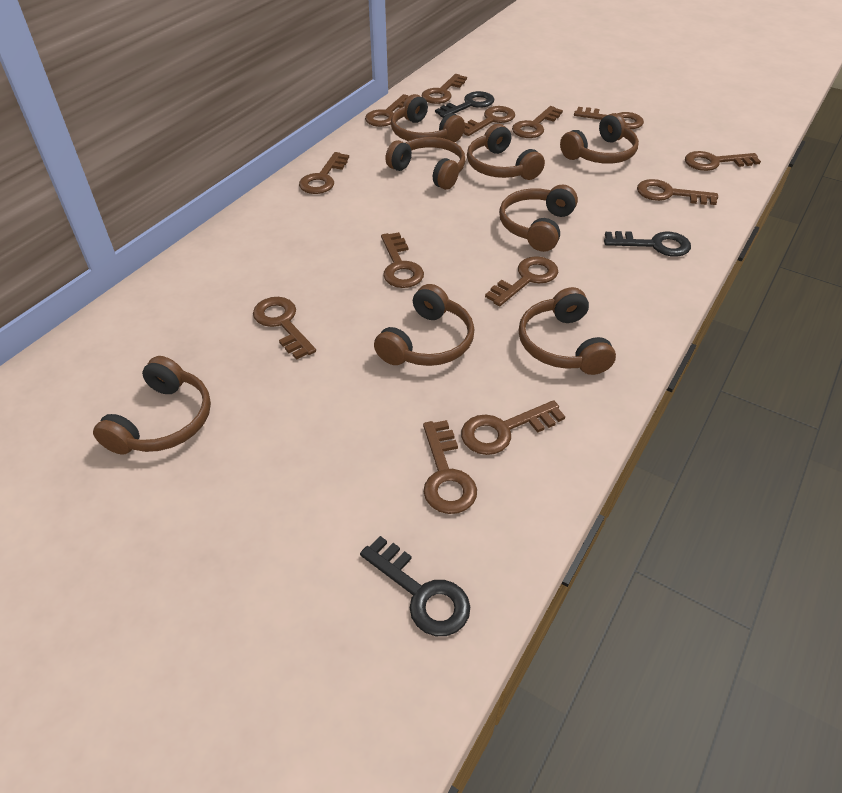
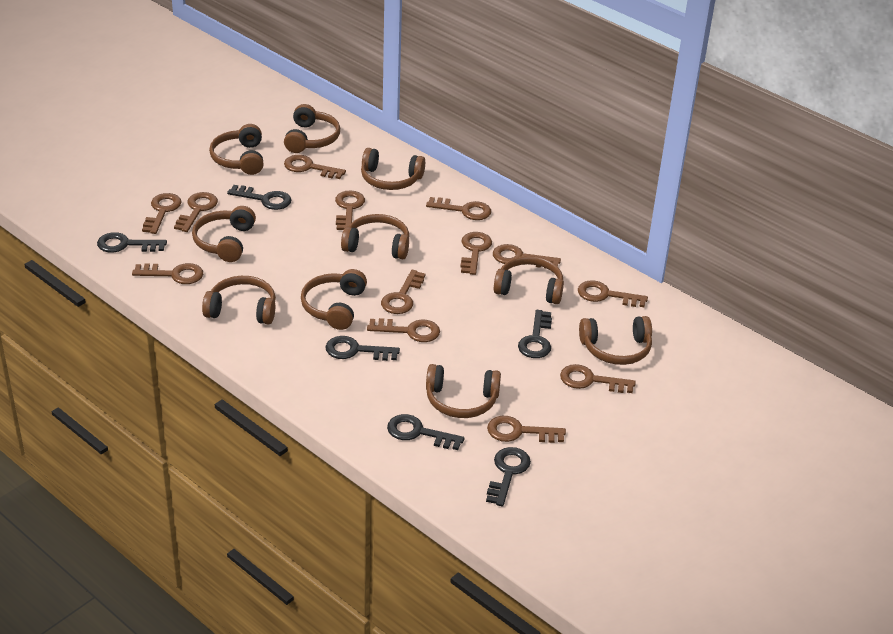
black key: [360,536,470,636] [435,91,494,118] [604,231,691,257] = 3 -> [97,232,167,253] [227,185,291,210] [325,336,400,361] [387,414,465,450] [486,447,531,507] [518,310,552,358] = 6
brown headphones: [93,356,211,454] [374,284,474,366] [385,137,465,190] [391,94,465,142] [467,124,545,180] [499,185,578,252] [519,287,616,375] [560,113,639,164] = 8 -> [192,206,256,262] [202,276,276,324] [209,124,263,175] [284,104,340,153] [301,269,367,330] [341,214,409,259] [361,148,425,190] [426,364,501,418] [494,256,564,304] [579,316,652,365] = 10

